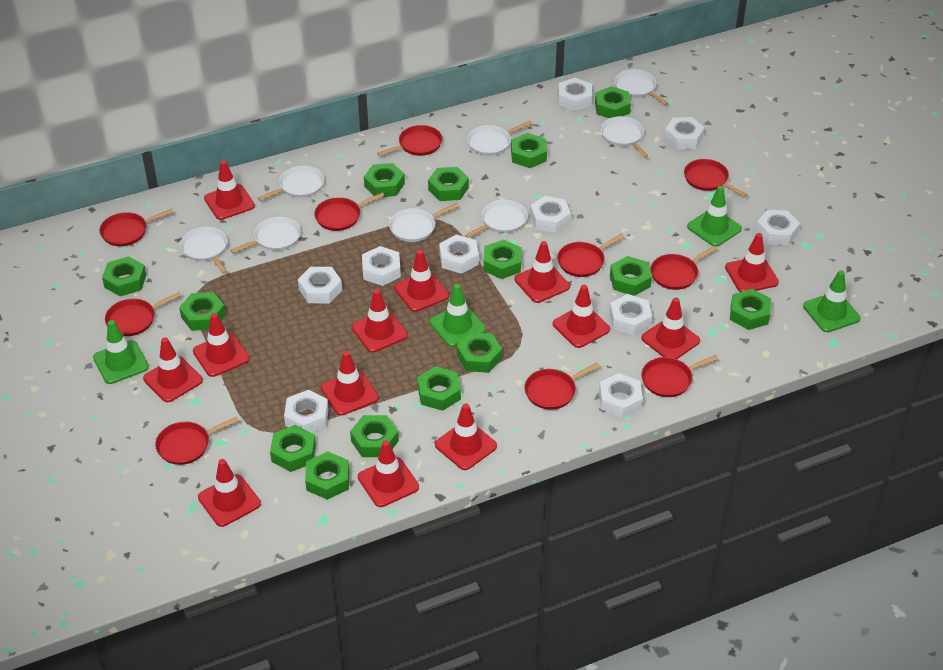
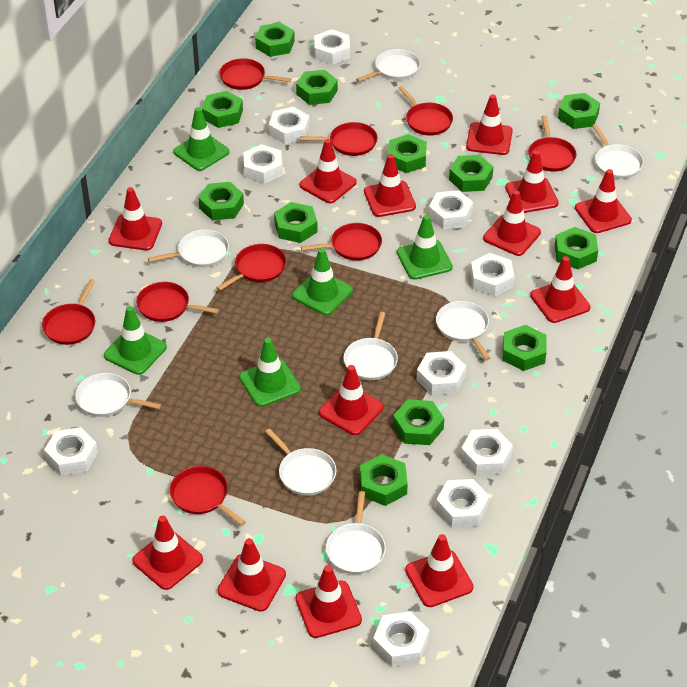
green nut: [102,256,146,296] [179,292,226,331] [270,425,316,472] [305,451,349,500] [350,415,399,457] [364,163,405,197] [417,366,461,411] [428,167,469,201] [457,332,502,373] [483,240,522,279] [511,133,547,168] [595,86,631,118] [610,256,652,296] [730,289,771,330] = 14 -> [199,182,244,221] [202,91,243,128] [255,22,295,57] [274,202,318,243] [296,70,338,105] [360,454,408,506] [388,134,427,173] [393,399,444,445] [449,155,493,192] [503,325,547,371] [555,227,598,269] [558,93,600,129] = 12
green traffic cone: [93,320,149,384] [429,284,486,347] [687,186,742,247] [803,270,860,332] = 4 -> [104,306,167,375] [173,107,230,171] [239,338,301,407] [292,248,353,315] [397,215,453,280] = 5
red pan: [100,209,173,246] [105,292,182,336] [155,417,239,465] [314,192,385,231] [377,125,442,156] [524,363,600,410] [557,234,624,277] [641,355,719,397] [650,246,717,290] [684,159,748,197] = 10 -> [42,279,95,345] [136,282,219,322] [170,466,246,526] [216,244,286,291] [219,58,291,90] [300,122,378,156] [301,223,382,261] [399,86,453,136] [528,115,577,172] = 9

